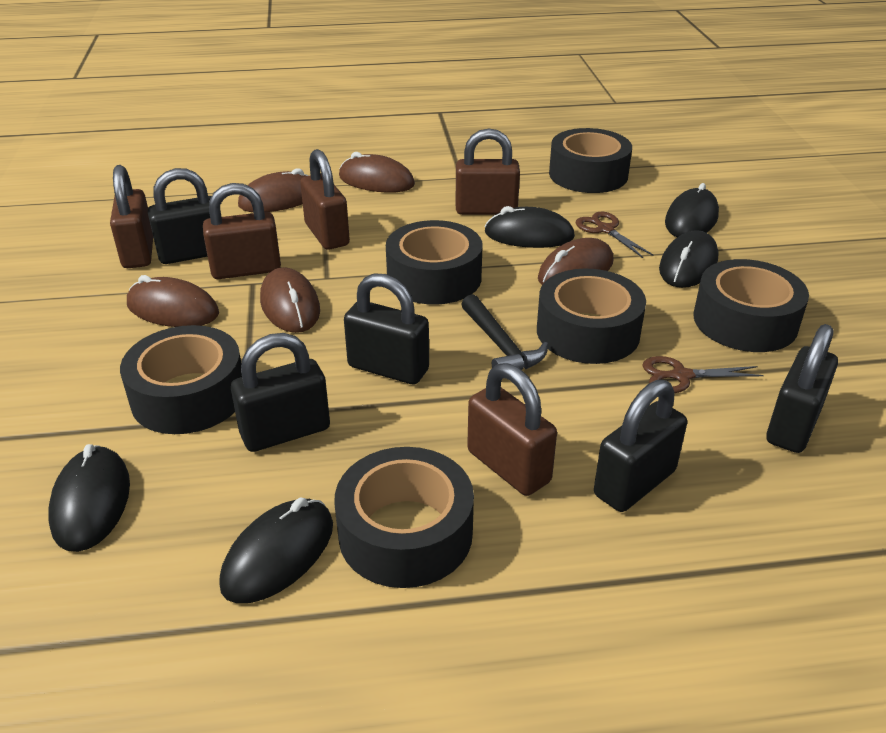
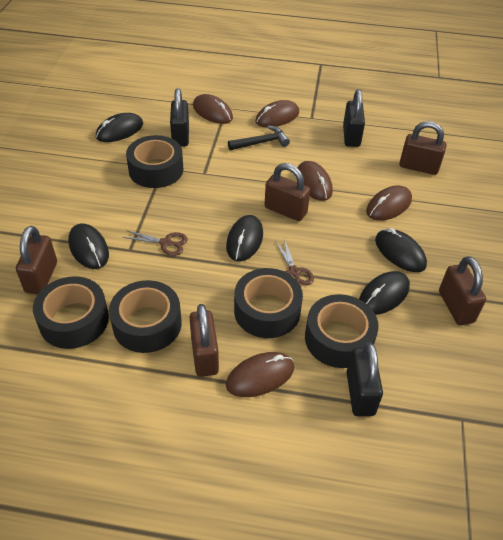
black padlock: [148,168,222,264] [231,333,330,452] [344,273,429,384] [594,379,687,512] [766,324,838,453] = 5 -> [170,88,189,146] [343,89,365,147] [347,343,383,416] = 3
black tape: [120,325,242,434] [335,447,474,588] [386,220,482,305] [537,268,646,364] [549,128,632,193] [694,259,809,352] = 6 -> [33,277,109,349] [109,280,182,353] [126,135,183,188] [234,268,303,338] [305,294,379,368] = 5

